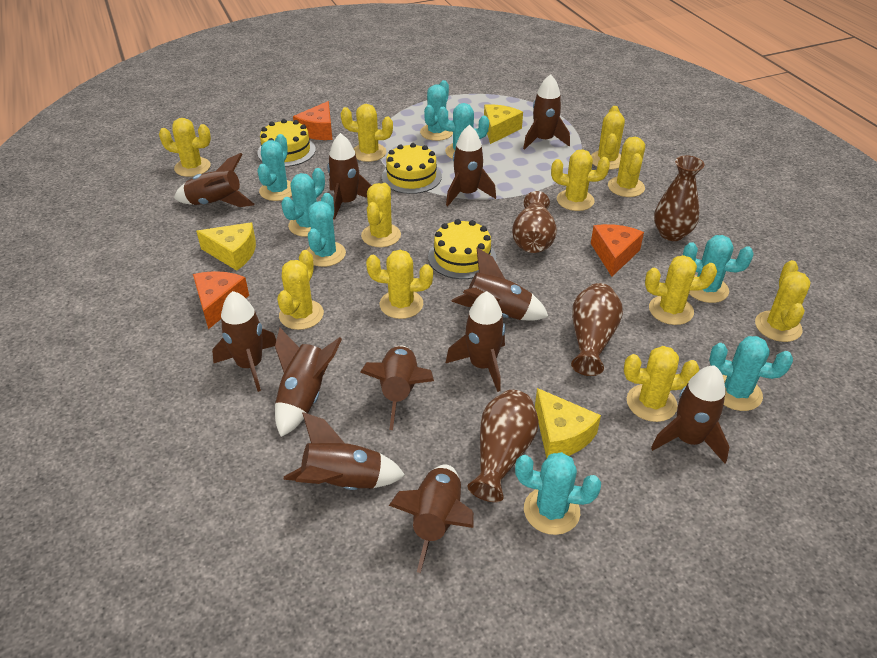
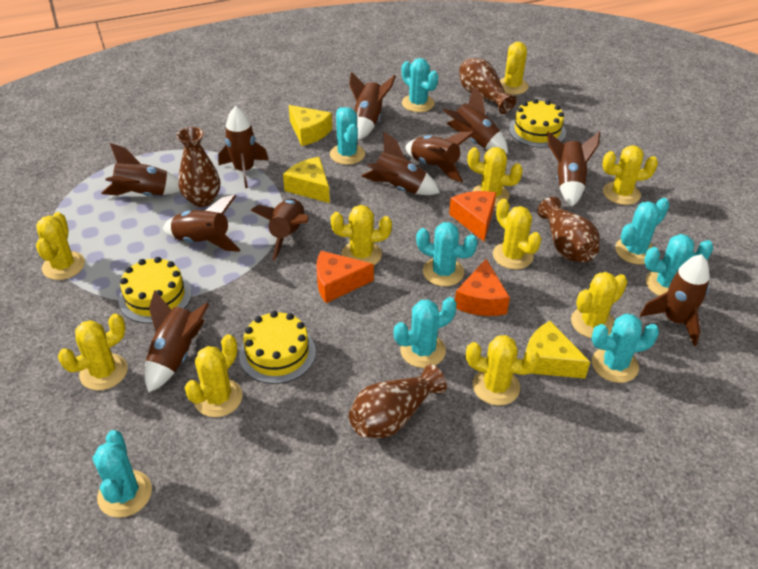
brown rocket: [174,153,255,207] [212,291,276,392] [275,328,342,437] [283,412,405,490] [327,133,372,219] [360,346,434,430] [389,464,474,573] [446,125,496,206] [446,291,505,392] [451,248,549,321] [523,74,570,150] [651,365,729,463] = 12 -> [101,143,180,196] [144,290,209,393] [163,195,240,252] [218,106,268,188] [251,199,309,261] [349,72,396,140] [361,132,440,195] [405,131,474,182] [443,85,508,153] [547,131,600,207] [640,254,710,346] = 11
yellow cactus: [159,118,211,177] [277,250,324,330] [341,104,393,162] [361,183,401,247] [366,250,433,319] [551,149,610,211] [591,106,625,170] [608,137,645,197] [624,346,699,422] [645,255,717,325] [755,260,811,342] = 11 -> [36,212,85,280] [58,314,128,390] [184,334,242,417] [330,205,392,265] [466,335,539,406] [468,147,523,207] [493,199,541,270] [500,42,529,95] [571,272,627,338] [602,145,658,205] = 10

